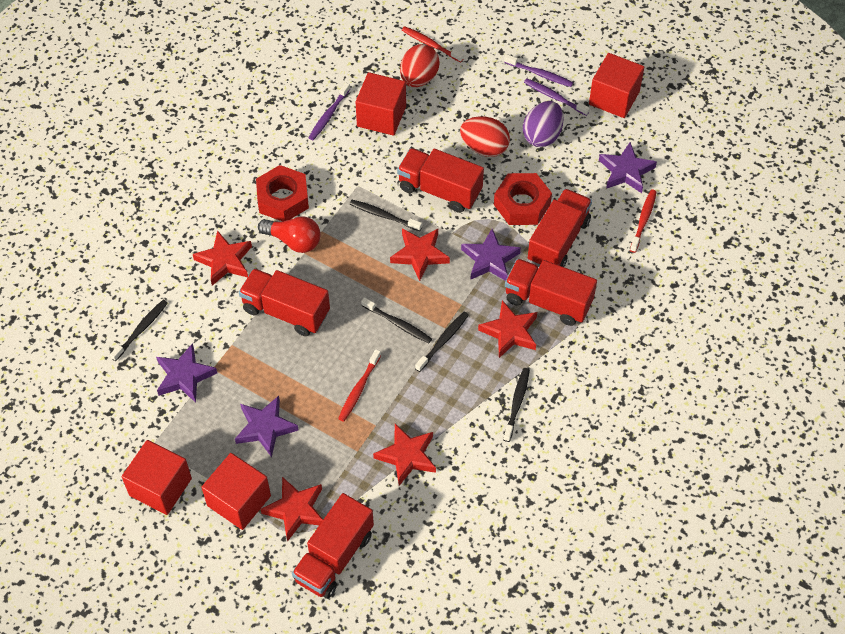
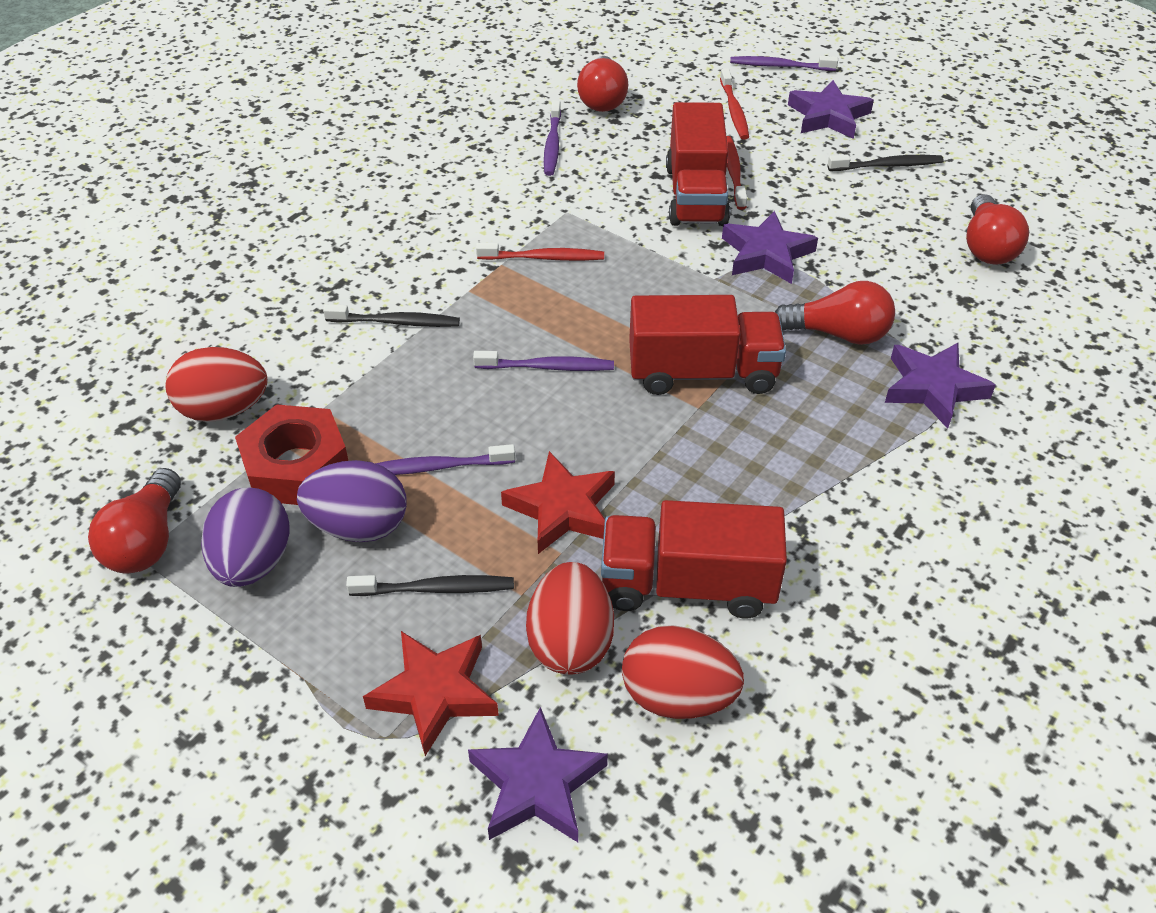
black toothbrush: [110,300,168,361] [350,200,422,231] [361,297,432,343] [415,312,469,372] [503,368,530,442] = 5 -> [323,304,460,327] [346,575,514,596] [828,154,944,171] = 3
purple egg: [523,101,564,147] = 1 -> [201,487,289,587] [297,460,406,542] = 2
purple toothbrush: [309,82,350,140] [504,54,573,87] [524,79,590,116] = 3 -> [375,444,516,475] [473,351,614,371] [544,100,561,176] [730,56,838,71] = 4
red cube: [122,440,192,515] [202,453,271,530] [355,72,406,135] [589,53,644,118] = 4 -> none = 0
red egg: [400,44,440,87] [460,116,510,157] = 2 -> [165,347,268,422] [526,562,614,675] [622,625,744,719] = 3
red light bulb: [258,216,321,253] = 1 -> [88,468,181,573] [577,56,628,112] [775,281,895,345] [966,194,1029,265] = 4
red nut: [256,165,309,221] [494,173,552,225] = 2 -> [235,404,348,505] = 1
red star: [193,230,252,286] [261,477,323,542] [373,424,436,486] [390,228,450,281] [478,300,537,358] = 5 -> [363,631,499,756] [501,451,615,554] = 2
red truck: [239,268,330,336] [292,493,374,599] [397,148,484,213] [505,259,597,326] [528,189,592,267] = 5 -> [601,500,787,619] [629,295,786,395] [666,102,730,226] = 3

